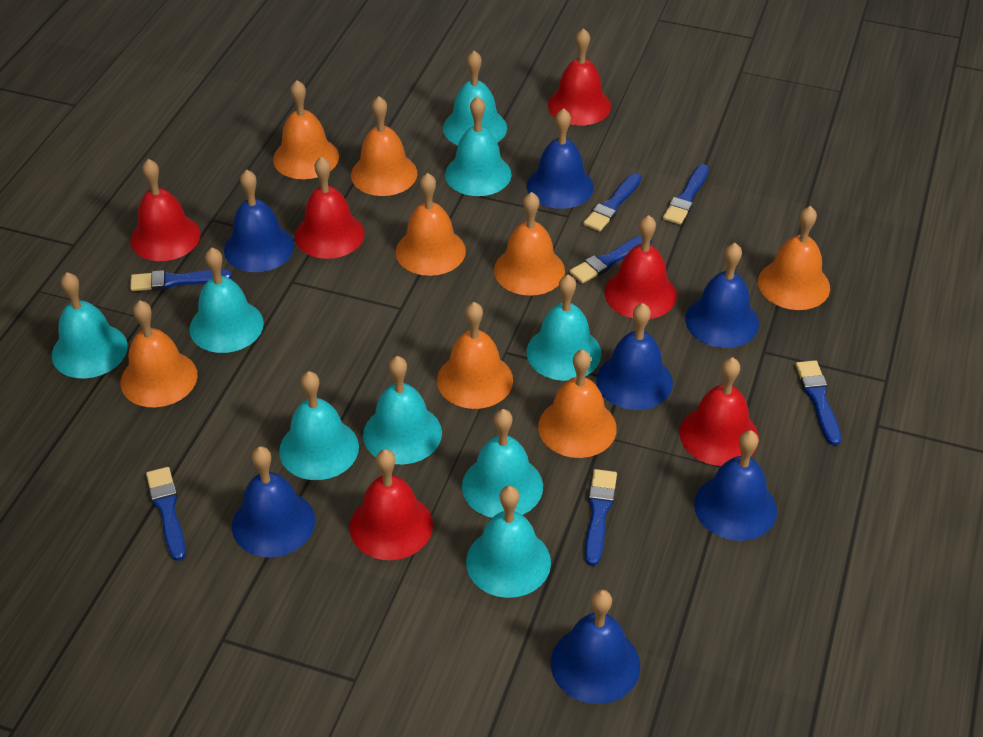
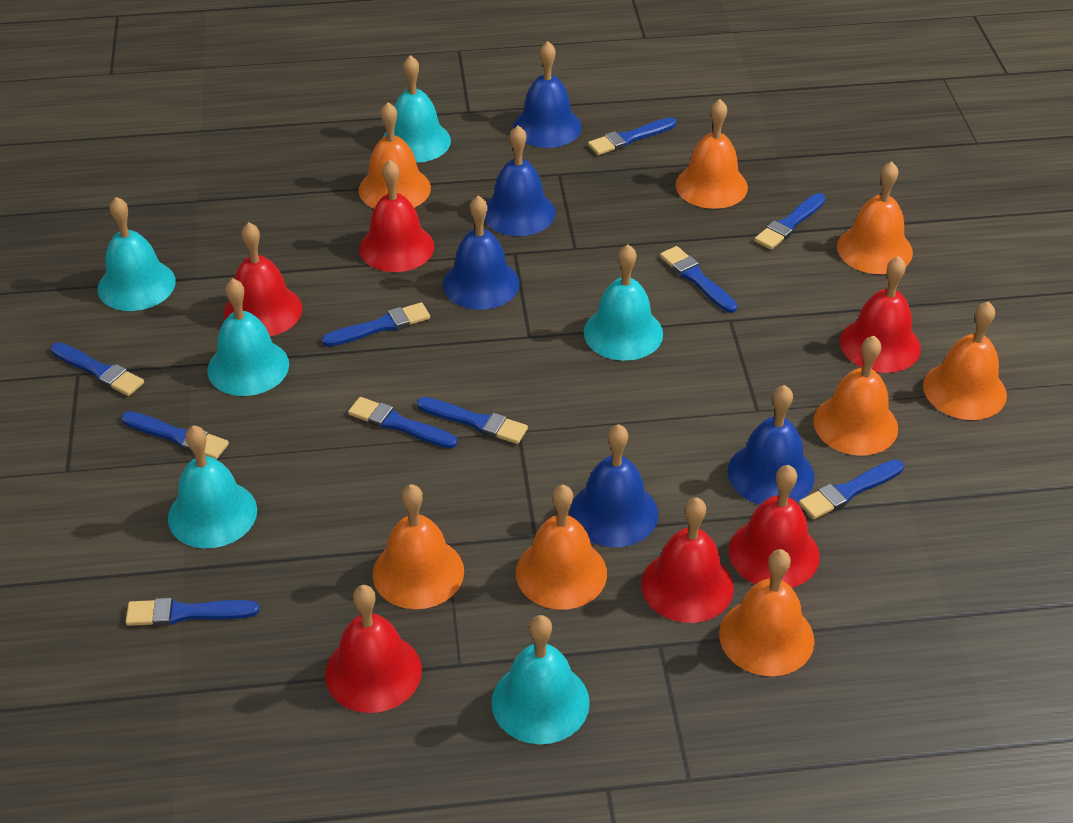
blue bell: [224,170,294,272] [232,446,315,557] [527,108,594,209] [551,590,640,704] [596,303,673,410] [685,243,759,348] [694,430,777,541] = 7 -> [443,195,520,310] [484,125,555,236] [513,41,582,148] [570,424,658,547] [728,385,815,505] = 5
blue brush: [130,269,232,291] [146,467,186,561] [569,235,652,284] [583,173,641,232] [585,469,617,566] [663,164,709,225] [796,360,841,446] = 7 -> [51,342,144,396] [121,411,229,459] [126,598,259,626] [322,302,430,347] [348,397,458,449] [417,397,528,444] [588,117,676,155] [660,246,737,313] [755,193,826,250] [799,459,904,519] = 10
turquoise bell: [52,272,128,378] [189,248,264,353] [279,371,359,480] [363,356,442,464] [443,51,507,145] [445,96,512,196] [462,409,543,518] [466,486,551,598] [527,275,601,381] = 9 -> [98,197,176,311] [168,425,257,548] [207,278,289,396] [382,55,451,163] [491,615,590,744] [584,244,663,361] = 6

